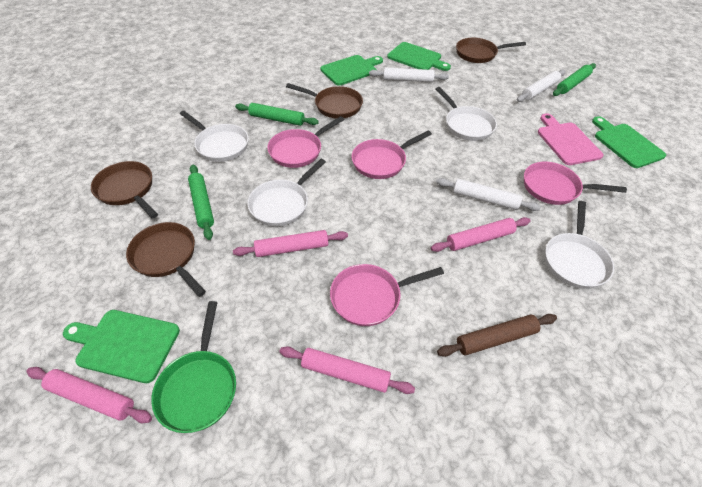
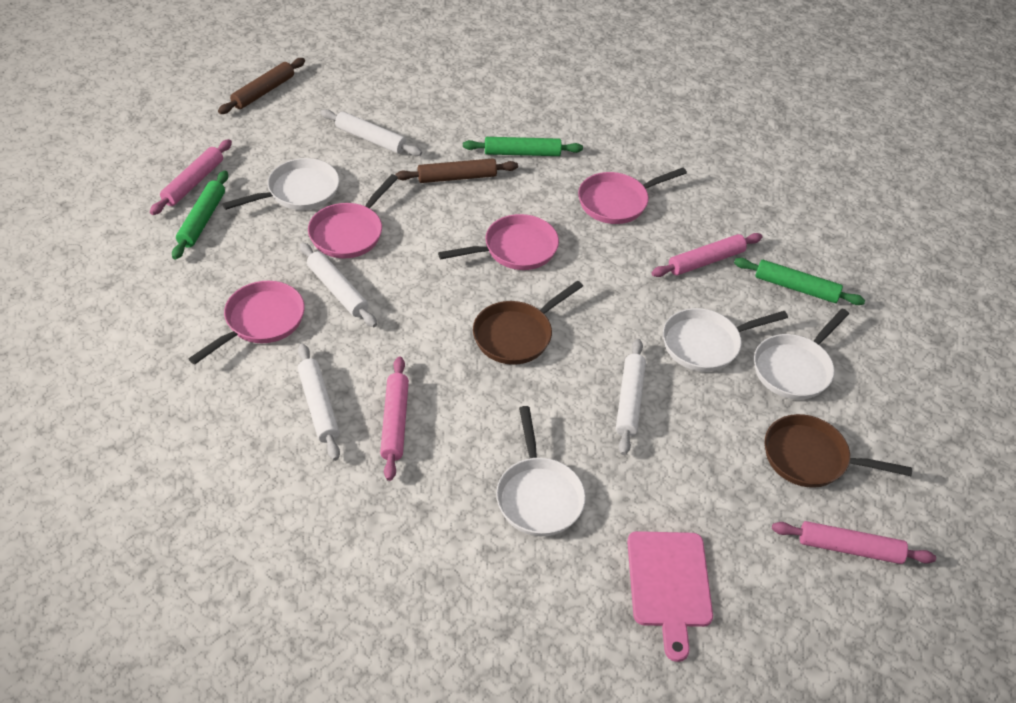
brown pan: [91,161,158,219] [126,222,206,297] [286,83,363,119] [456,38,526,63] = 4 -> [473,281,583,365] [764,414,912,488] = 2
brown rolling pin: [437,314,557,357] = 1 -> [218,58,305,114] [396,158,518,183] = 2
green cutting board: [63,310,180,383] [320,55,383,86] [387,42,451,71] [592,116,666,168] = 4 -> none = 0
green pan: [151,301,236,433] = 1 -> none = 0
white rolling pin: [369,67,449,82] [436,178,541,211] [517,69,566,102] = 3 -> [298,344,340,461] [300,242,377,327] [320,109,422,156] [616,339,646,455] = 4

